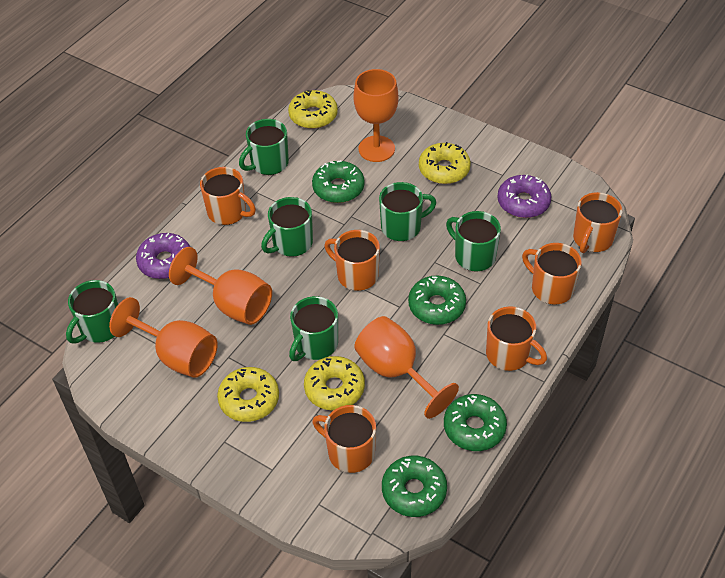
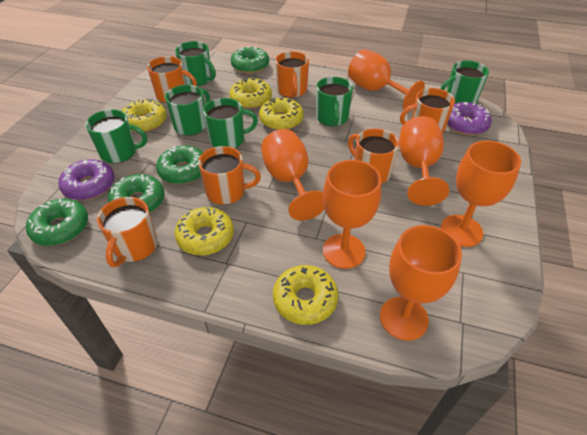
orange goblet: [109,297,218,378] [169,247,272,325] [354,69,398,162] [354,316,459,419] = 4 -> [261,129,325,221] [323,160,381,269] [348,49,425,109] [380,225,462,341] [399,116,449,206] [441,140,521,247] = 6
yellow donut: [217,367,279,422] [288,90,338,129] [304,356,365,410] [419,142,471,184] = 4 -> [122,99,167,132] [175,207,234,256] [229,78,272,109] [259,98,304,130] [273,265,339,325] = 5

